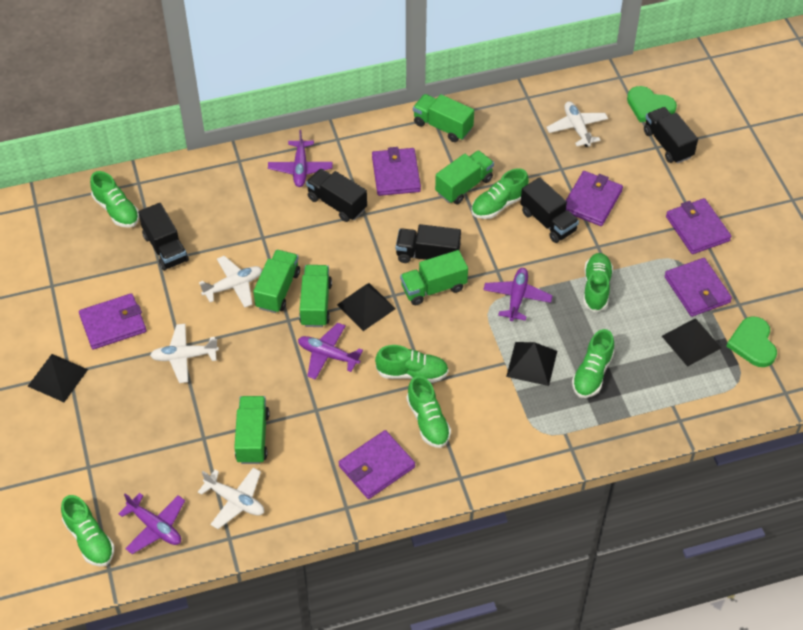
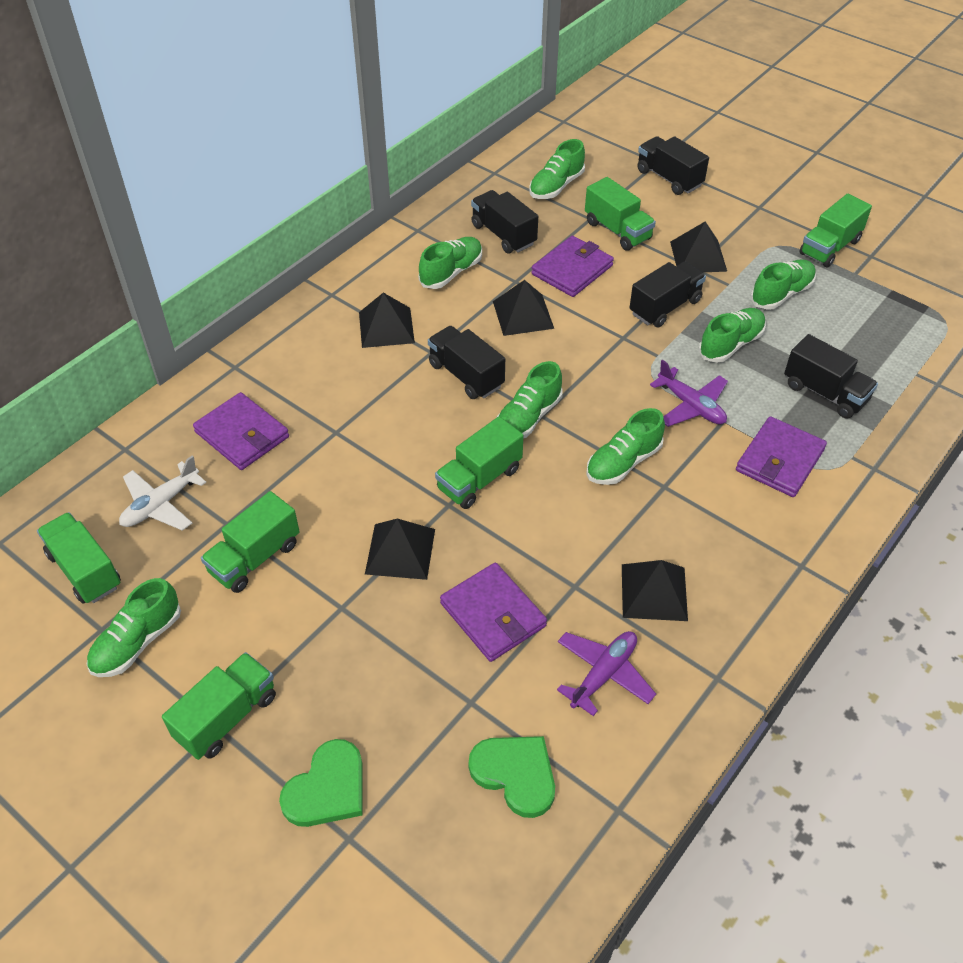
black pyramid: [28,354,88,402] [337,283,396,331] [506,342,557,386] [662,318,721,367] = 4 -> [359,293,415,348] [365,519,435,580] [493,280,554,336] [622,560,688,621] [670,222,727,272] = 5
purple plane: [119,493,185,554] [268,130,333,187] [298,323,363,380] [483,268,553,321] = 4 -> [557,631,656,716] [650,359,728,427] = 2
purple wallet: [79,293,146,350] [339,430,415,499] [372,147,421,196] [566,171,623,226] [665,258,732,317] [666,198,731,254] = 6 -> [193,392,289,470] [440,563,547,662] [531,236,614,297] [736,416,827,497] = 4
white plane: [150,324,219,383] [198,467,264,529] [199,256,262,308] [546,101,608,147] = 4 -> [119,455,206,531] = 1

